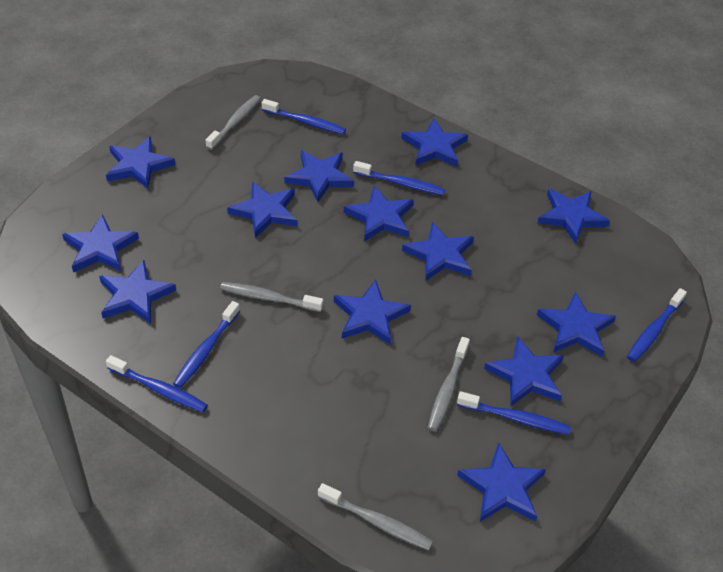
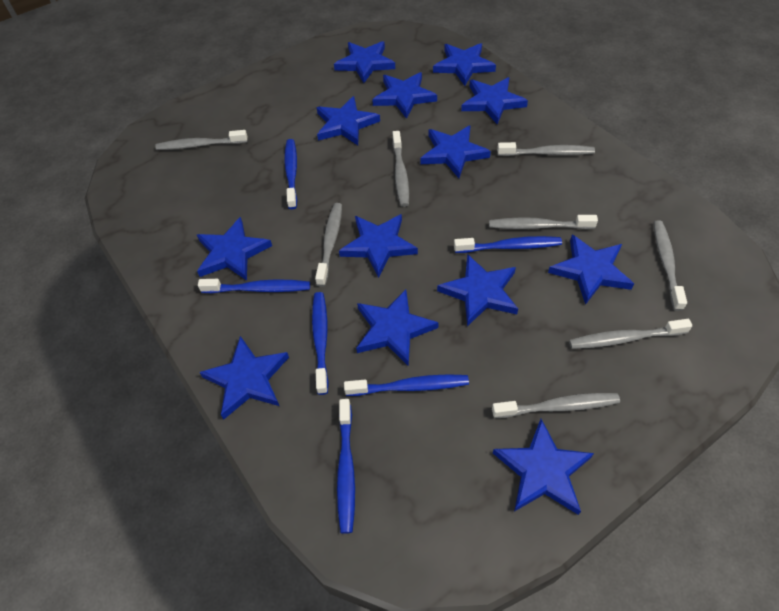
grey toothbrush: [206,95,261,150] [220,282,323,312] [318,483,433,550] [428,337,470,432] = 4 -> [155,130,248,150] [315,203,342,287] [392,131,409,207] [489,215,598,229] [492,393,620,418] [497,142,595,156] [569,319,692,349] [653,220,687,311] = 8

